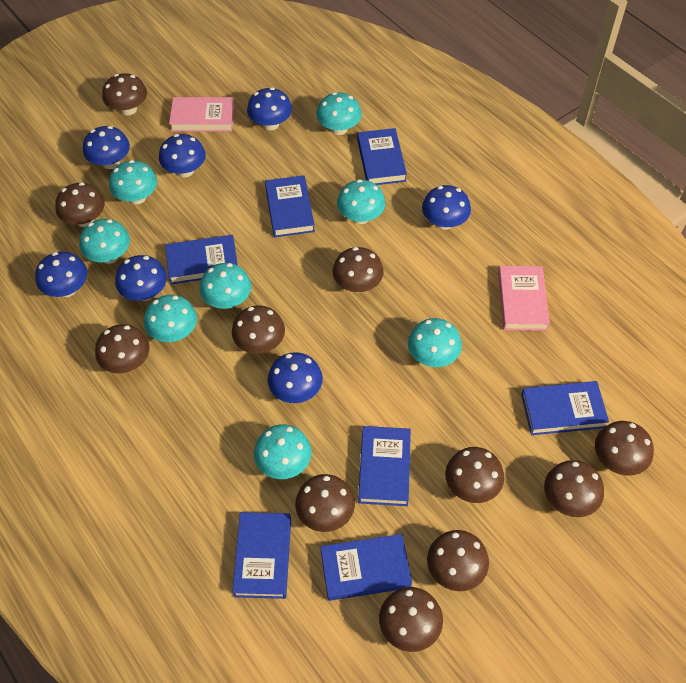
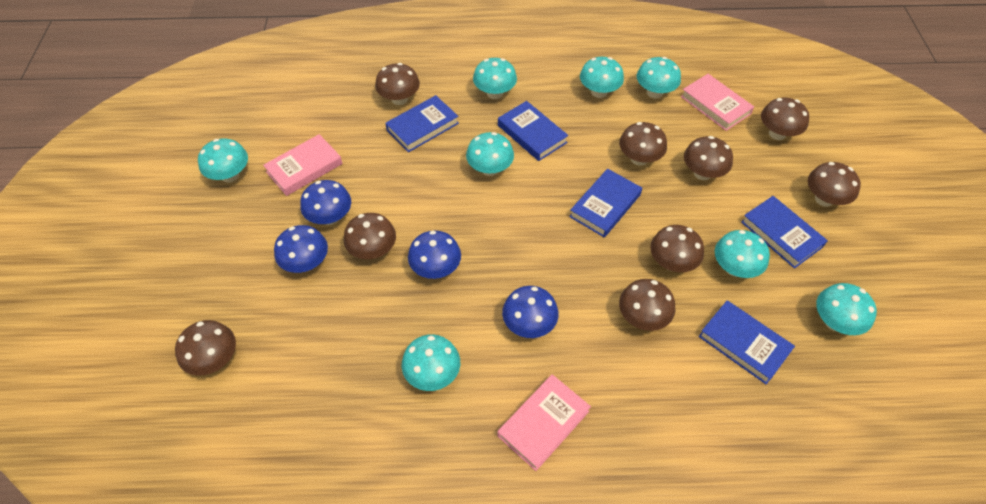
blue book: [165,235,238,284] [232,512,291,599] [265,175,315,237] [320,534,412,601] [357,128,407,185] [358,426,411,506] [521,381,609,435] = 7 -> [385,95,459,152] [498,101,568,161] [569,169,642,238] [699,300,795,384] [741,196,828,269] = 5
blue mushroom: [35,252,87,297] [83,126,130,169] [115,255,167,301] [159,134,206,177] [247,87,292,130] [268,352,323,403] [422,185,471,230] = 7 -> [274,225,328,273] [300,180,351,225] [408,231,461,279] [502,286,559,338] = 4
brown mushroom: [55,182,105,227] [95,324,149,373] [102,73,147,115] [232,305,285,354] [295,474,355,532] [332,247,384,293] [379,587,443,652] [427,530,489,591] [445,447,504,503] [544,460,604,517] [595,421,654,476] = 11 -> [175,320,236,376] [343,213,396,259] [375,63,420,105] [619,122,667,166] [619,279,675,331] [650,225,704,272] [684,136,733,180] [761,97,809,140] [808,162,861,207] = 9
pink book: [169,97,235,132] [498,266,550,331] = 2 -> [263,134,343,196] [498,374,591,471] [681,74,754,131] = 3

